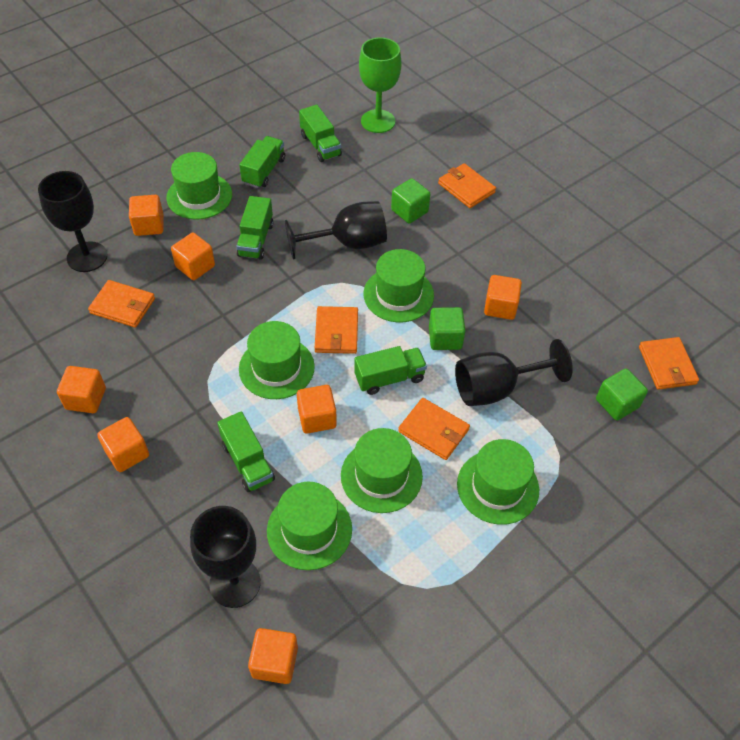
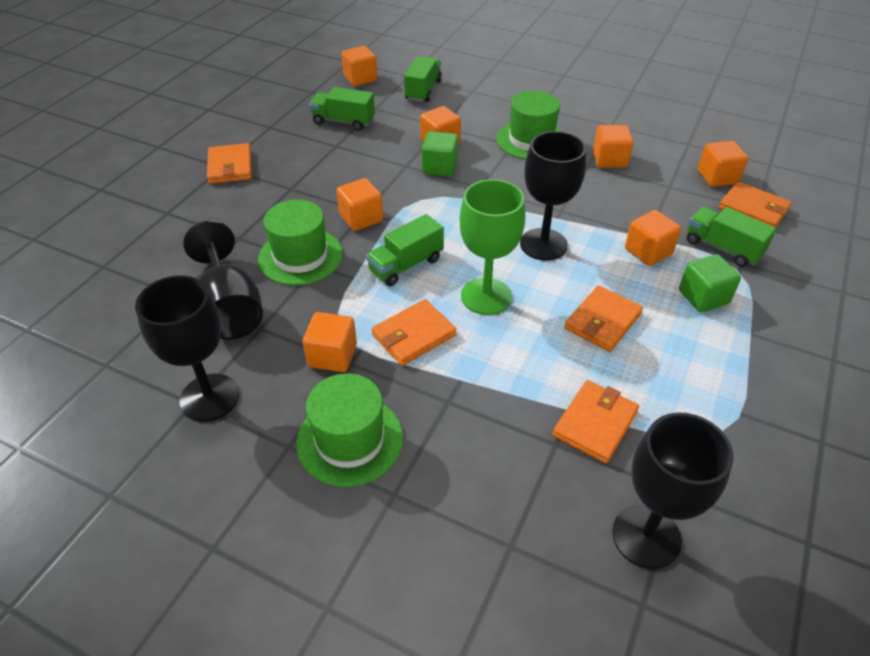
green cube: [391,178,430,224] [429,307,466,350] [596,369,648,420] = 3 -> [422,131,458,177] [679,254,741,312] = 2
green hat: [166,152,232,220] [239,321,315,399] [267,482,352,570] [341,428,423,513] [363,249,434,322] [457,439,539,525] = 6 -> [258,200,343,285] [296,373,403,487] [496,91,562,159] = 3
green truck: [217,411,275,492] [236,196,273,260] [239,136,285,188] [299,105,342,162] [354,346,427,395] = 5 -> [309,87,375,131] [366,214,444,286] [404,57,442,102] [687,207,776,267] = 4

